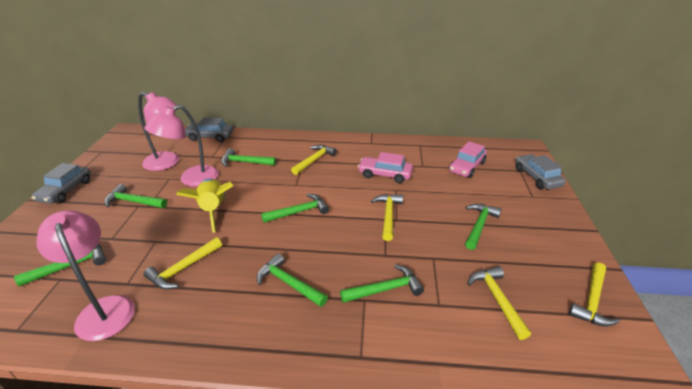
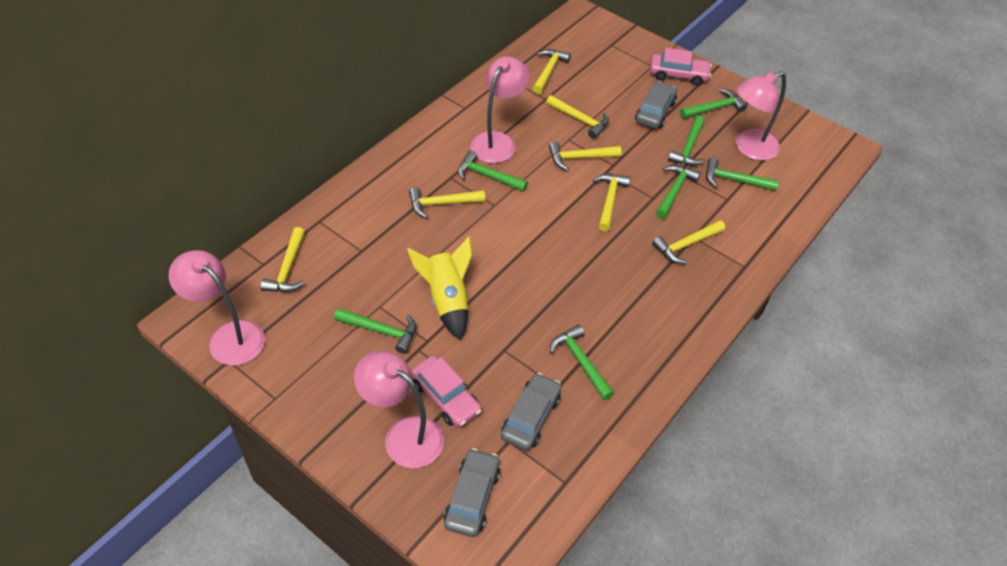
pink lamp: [36,210,135,341] [138,92,179,171] [145,105,219,186] = 3 -> [169,250,265,366] [354,351,444,468] [470,56,530,163] [736,71,786,161] = 4
yellow hammer: [144,237,222,289] [291,145,337,175] [371,194,403,241] [468,266,531,340] [569,263,620,326] = 5 -> [260,227,305,292] [409,187,485,218] [532,49,571,94] [546,95,609,139] [549,142,622,170] [593,174,631,232] [652,220,725,264] = 7

